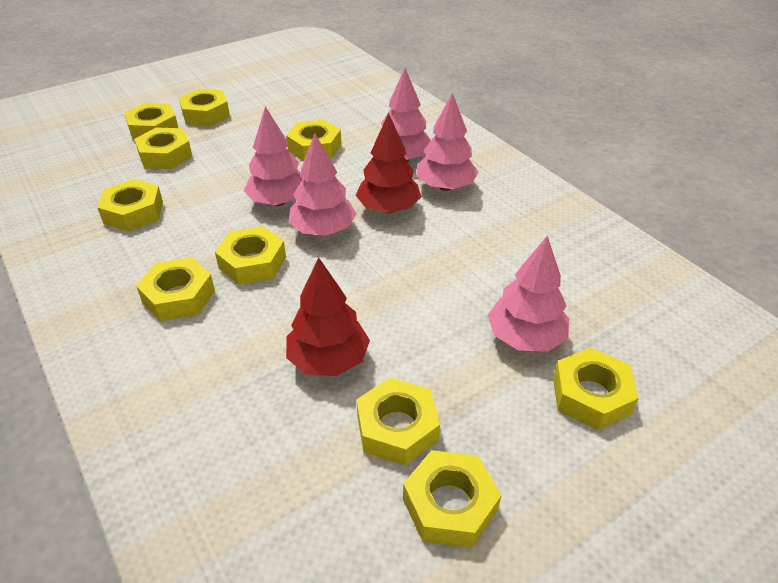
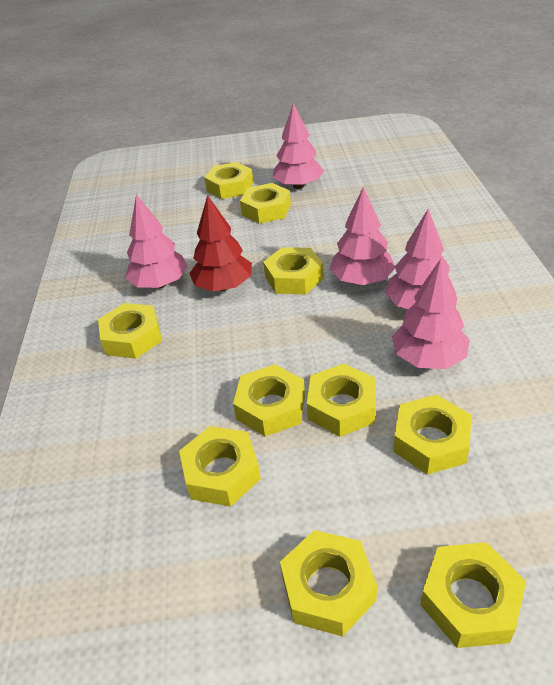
red tree: [286,257,370,376] [355,113,421,213] = 2 -> [189,195,252,291] = 1

